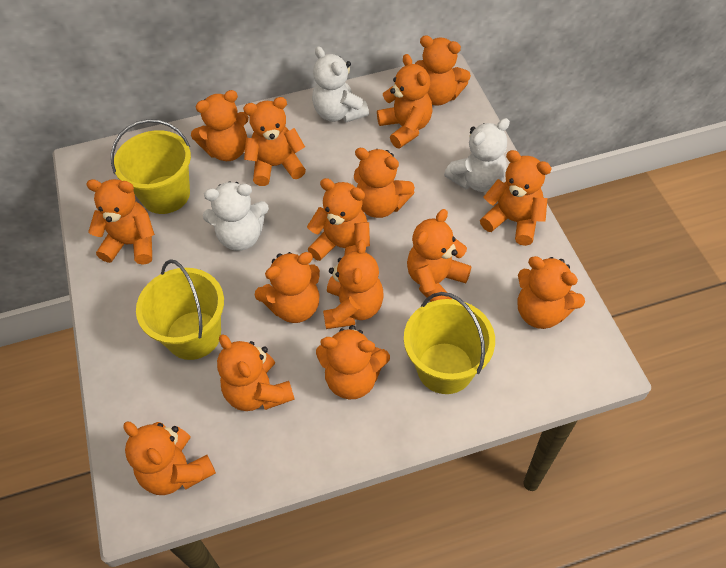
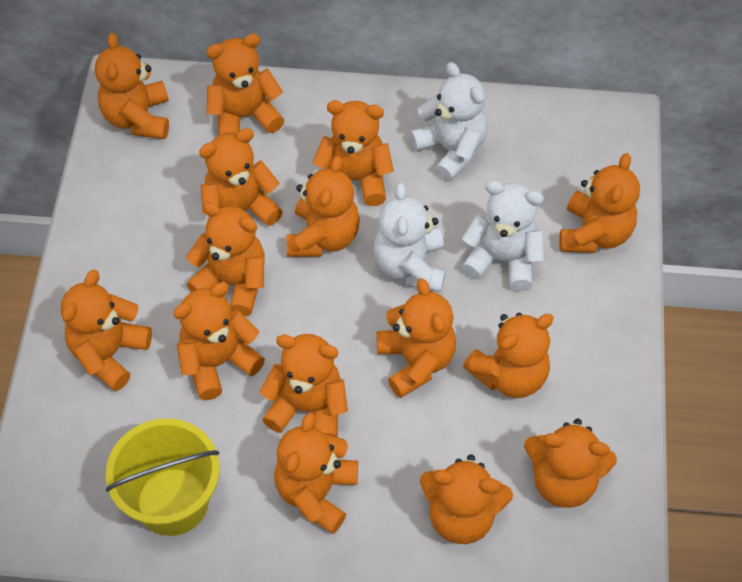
yellow bucket: [111,119,191,214] [136,259,224,360] [404,292,495,394] = 3 -> [106,418,220,536] = 1

